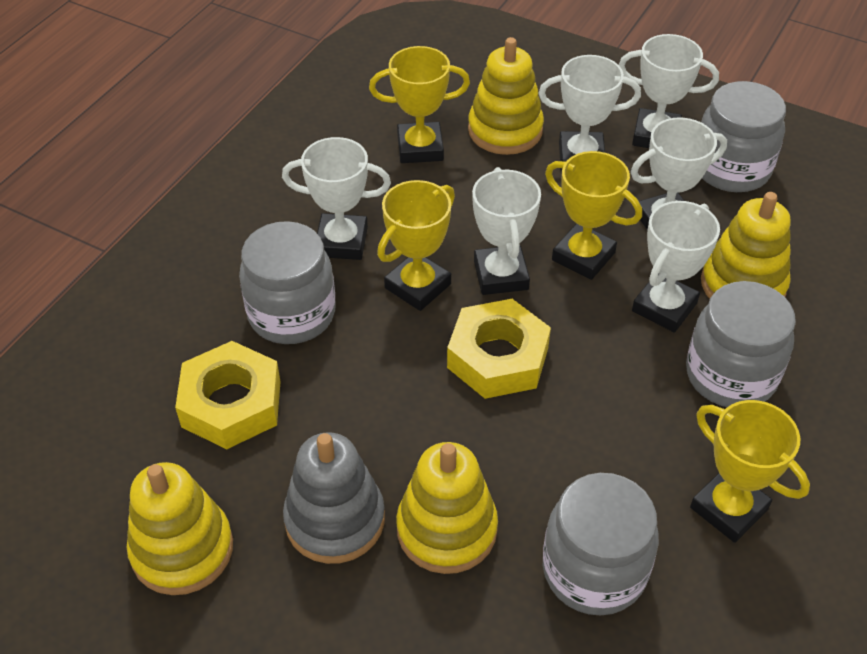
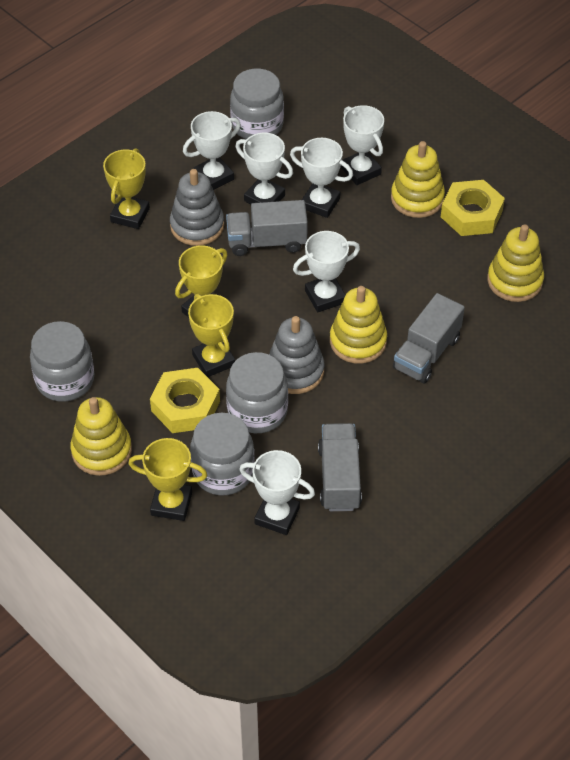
grey stacking toy: [283,432,385,564] = 1 -> [170,169,224,246] [269,316,325,394] = 2
grey truck: none = 0 -> [226,200,308,256] [318,423,362,511] [393,293,465,384] = 3

